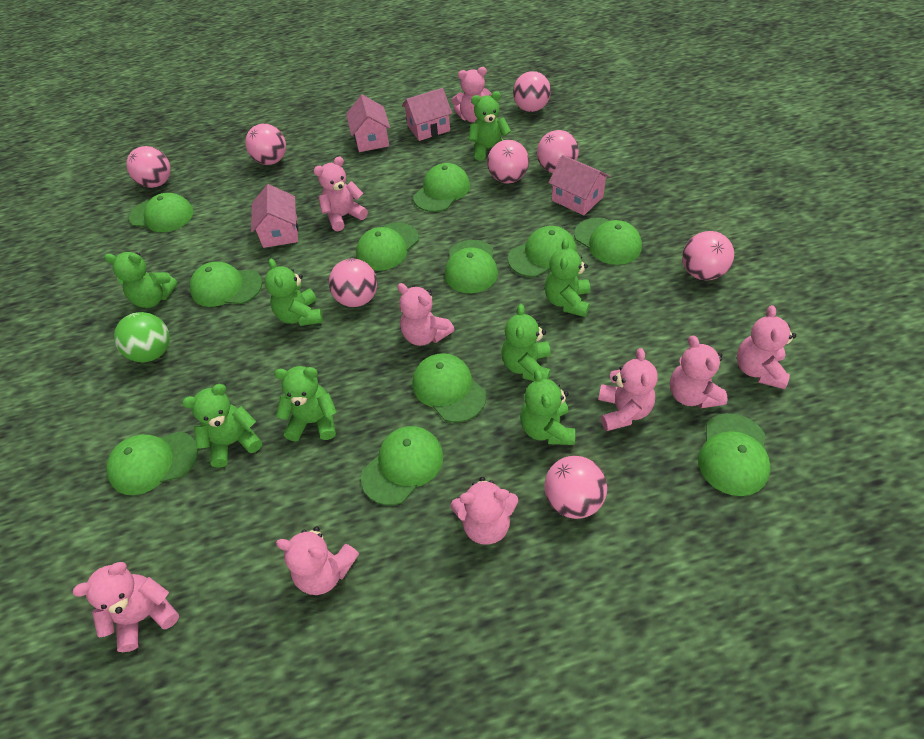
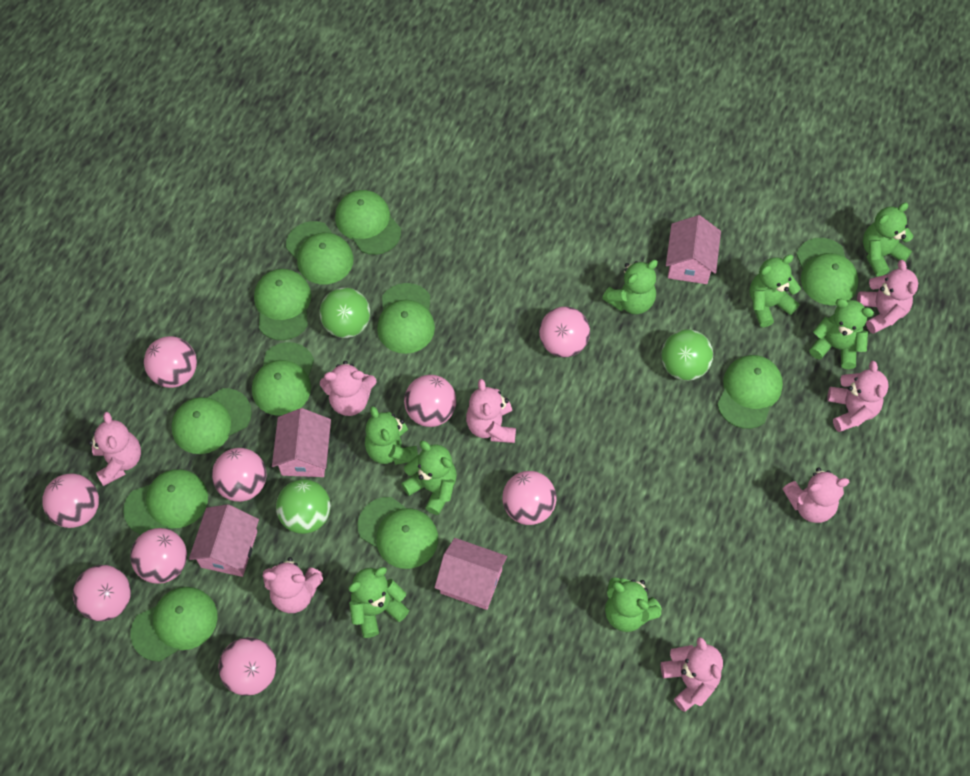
green ball: [114,312,170,362] = 1 -> [276,479,331,534] [319,287,370,338] [661,329,713,381] = 3
pink ball: [127,146,170,188] [245,124,286,165] [329,259,377,307] [487,140,529,184] [513,71,551,112] [537,130,579,173] [544,456,607,519] [682,231,734,280] = 8 -> [42,473,99,528] [73,565,131,621] [130,528,187,584] [144,336,197,388] [212,448,267,502] [218,637,277,696] [404,375,456,427] [502,471,556,525] [539,306,590,357] = 9
pink teddy bear: [73,562,179,652] [276,526,359,595] [314,157,368,231] [397,283,455,346] [450,477,518,545] [451,67,492,123] [598,348,658,431] [670,335,728,409] [737,305,796,389] = 9 -> [89,412,141,486] [263,557,323,613] [320,361,377,416] [466,379,516,443] [661,637,723,712] [782,467,849,523] [827,361,889,432] [857,260,918,334] = 8

